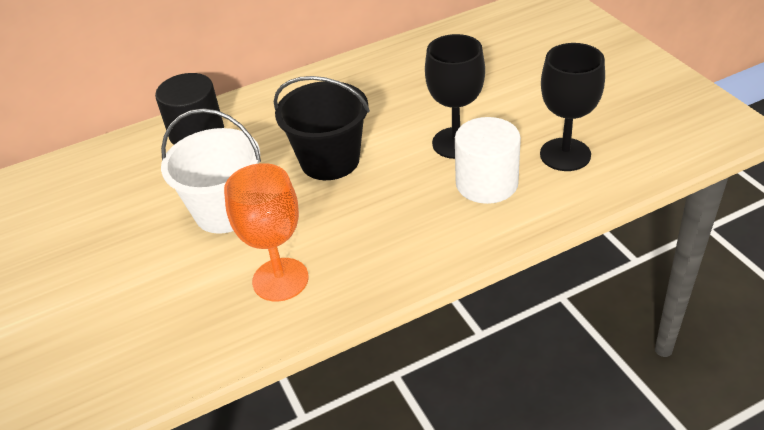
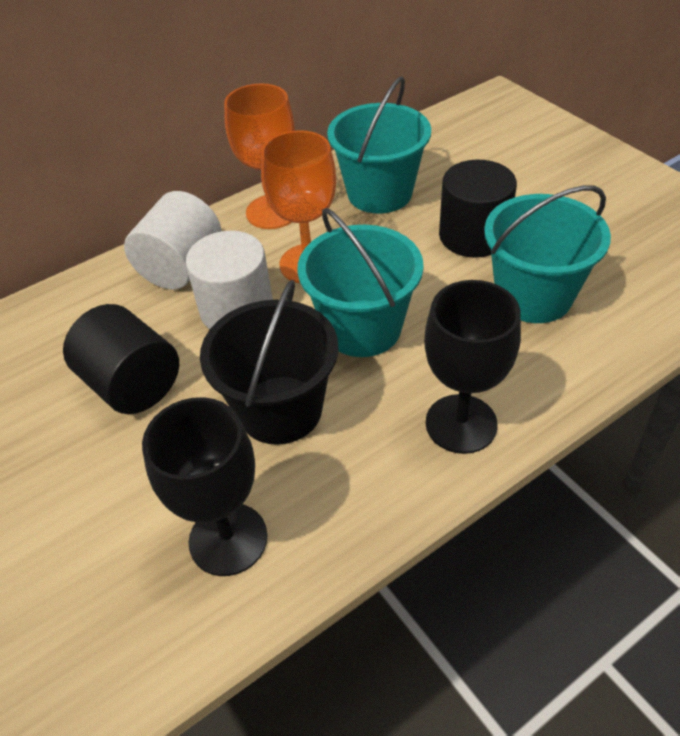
black cylinder: [155,73,224,145] = 1 -> [63,304,179,414] [439,160,517,258] = 2
orange goblet: [224,163,309,302] = 1 -> [224,84,295,229] [261,130,336,283] = 2
turquoise bucket: none = 0 -> [297,208,424,357] [327,76,431,214] [484,185,611,323] = 3
white bucket: [161,108,261,234] = 1 -> none = 0
white cylinder: [455,117,521,204] = 1 -> [124,191,221,290] [185,231,273,329] = 2

